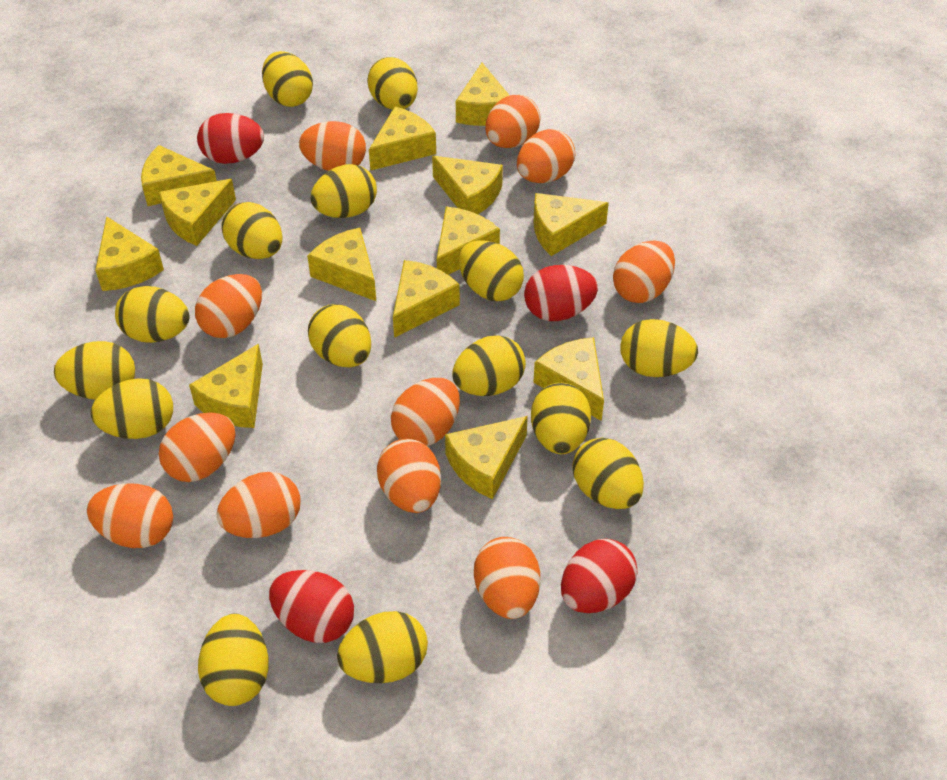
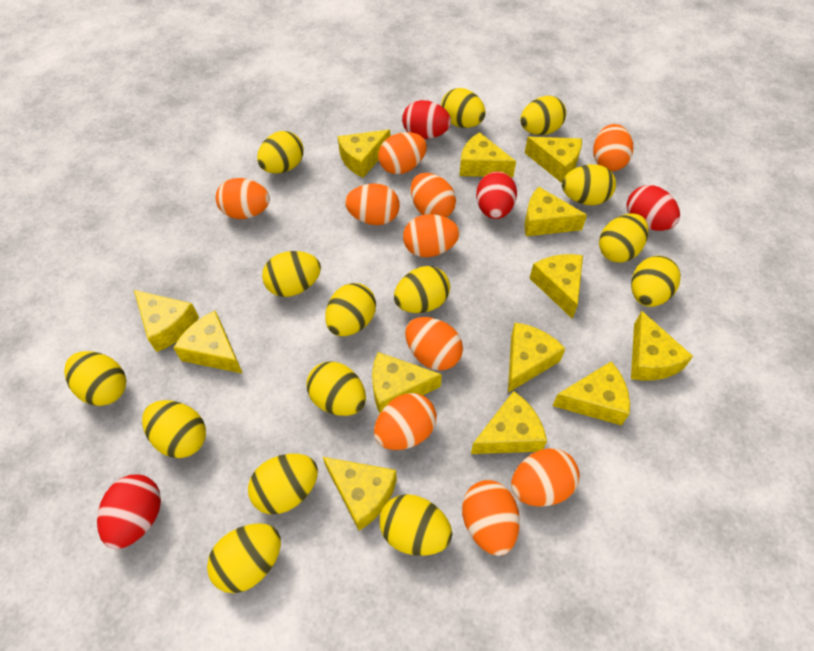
orange egg: [87,483,173,548] [159,412,236,482] [195,274,262,338] [216,472,301,538] [299,121,366,171] [377,439,441,513] [391,378,460,446] [474,537,540,619] [485,95,541,148] [517,129,575,183] [613,240,675,303] = 11 -> [216,178,270,219] [345,183,400,225] [374,393,437,450] [378,132,427,174] [403,214,460,257] [405,317,463,371] [411,173,456,218] [462,480,520,556] [511,448,580,507] [593,124,633,171] = 10

